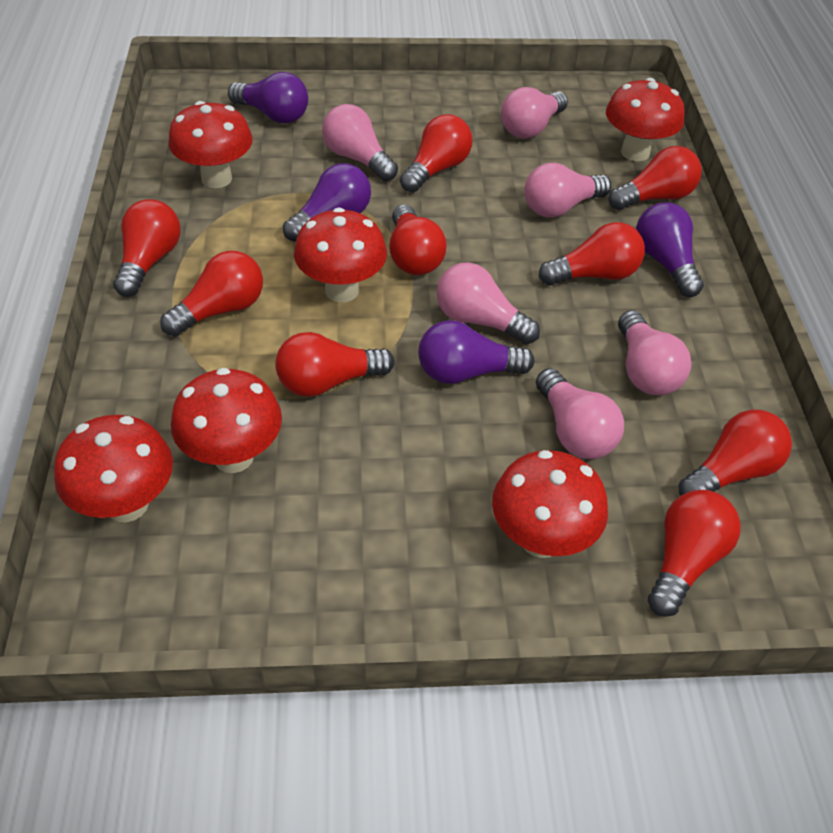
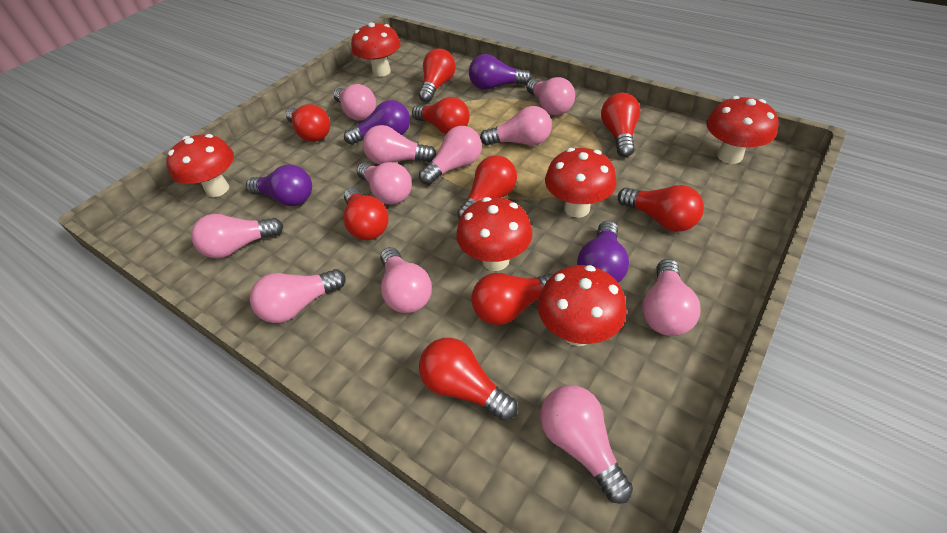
pink light bulb: [322,104,398,181] [436,262,540,345] [501,87,568,139] [524,163,611,218] [536,368,624,459] [618,310,691,395] = 6 -> [191,214,283,258] [250,269,346,323] [333,84,376,121] [357,162,412,204] [362,125,436,164] [380,247,432,313] [419,126,482,185] [480,106,552,146] [526,77,575,115] [540,385,633,504] [642,259,701,336] = 11

